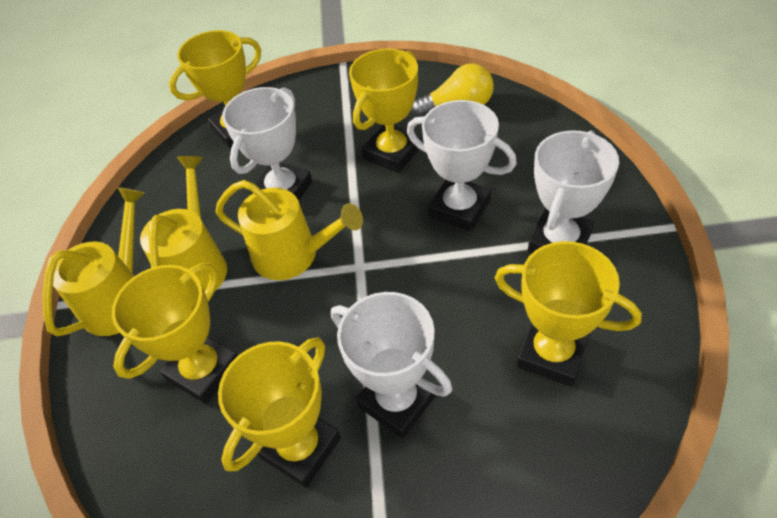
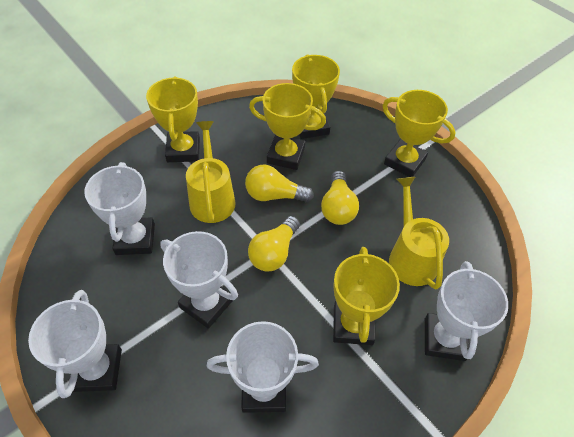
white trophy: [222,87,312,201] [331,292,452,438] [407,100,517,231] [528,130,619,253] = 4 -> [28,290,122,398] [84,162,155,255] [160,231,238,329] [207,321,319,413] [425,261,508,361] = 5
yellow light bulb: [411,63,494,117] = 1 -> [245,165,314,202] [248,216,300,272] [321,171,359,225] = 3
yellow watering can: [43,187,145,336] [140,156,227,292] [215,180,363,280] = 3 -> [186,121,236,223] [389,177,449,289] = 2

